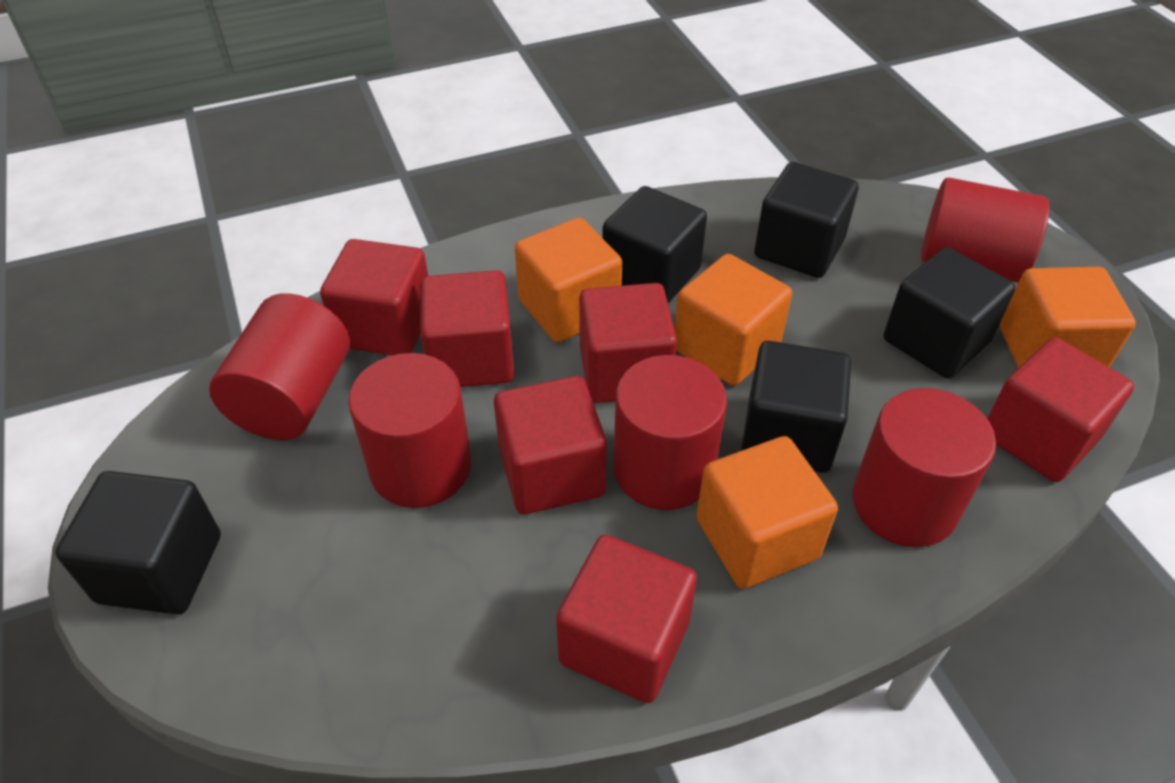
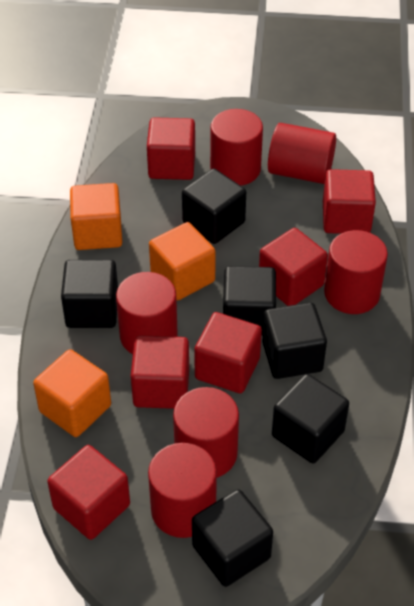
black cube: [55,471,221,615] [602,186,707,303] [741,341,851,473] [754,162,859,278] [883,247,1015,379] = 5 -> [61,260,118,328] [182,169,246,244] [192,489,273,587] [223,266,276,336] [262,303,327,379] [272,374,349,463] = 6
orange cube: [515,218,622,343] [674,254,792,386] [696,436,838,589] [1000,267,1136,368] = 4 -> [33,349,111,437] [70,183,122,250] [149,222,216,301] = 3
red cylinder: [209,293,350,440] [348,353,471,508] [613,355,727,510] [852,388,996,547] [921,177,1050,283] = 5 -> [116,272,178,354] [148,443,217,538] [173,387,239,478] [210,109,263,186] [268,123,336,184] [324,230,388,314] = 6

